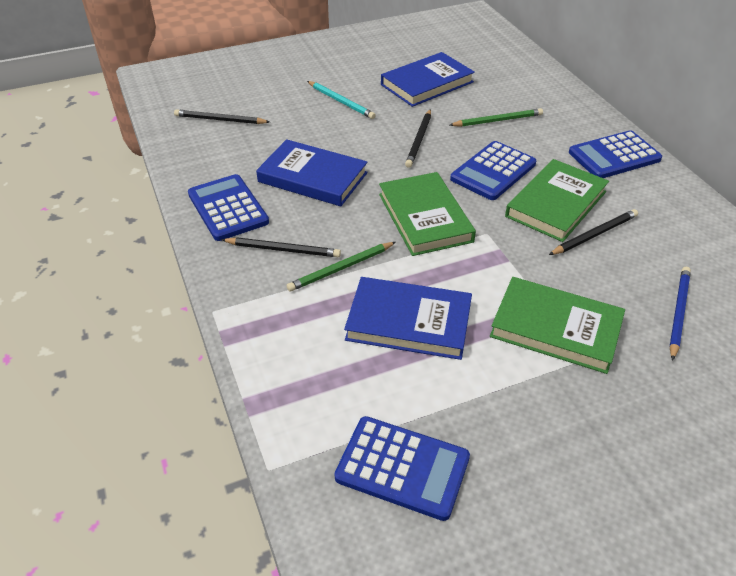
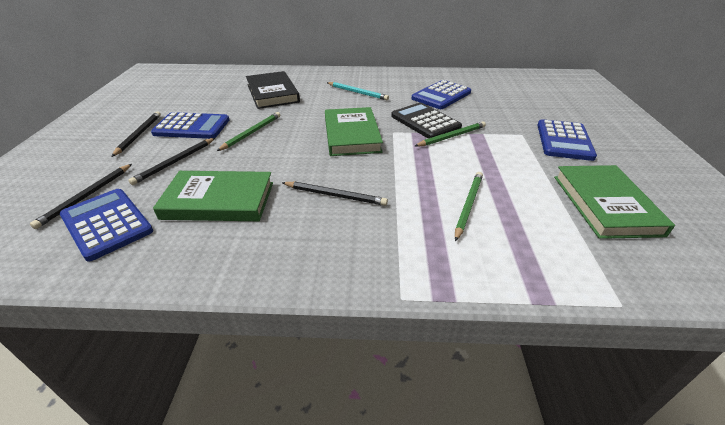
black book: none = 0 -> [246,71,300,109] = 1
black calculator: none = 0 -> [391,103,462,139] = 1
blue book: [256,139,368,206] [344,277,472,360] [381,52,475,107] = 3 -> none = 0
blue pencil: [669,267,691,361] = 1 -> none = 0
green pencil: [287,242,396,292] [450,108,543,127] = 2 -> [217,112,280,151] [415,121,486,147] [455,172,483,241] = 3

